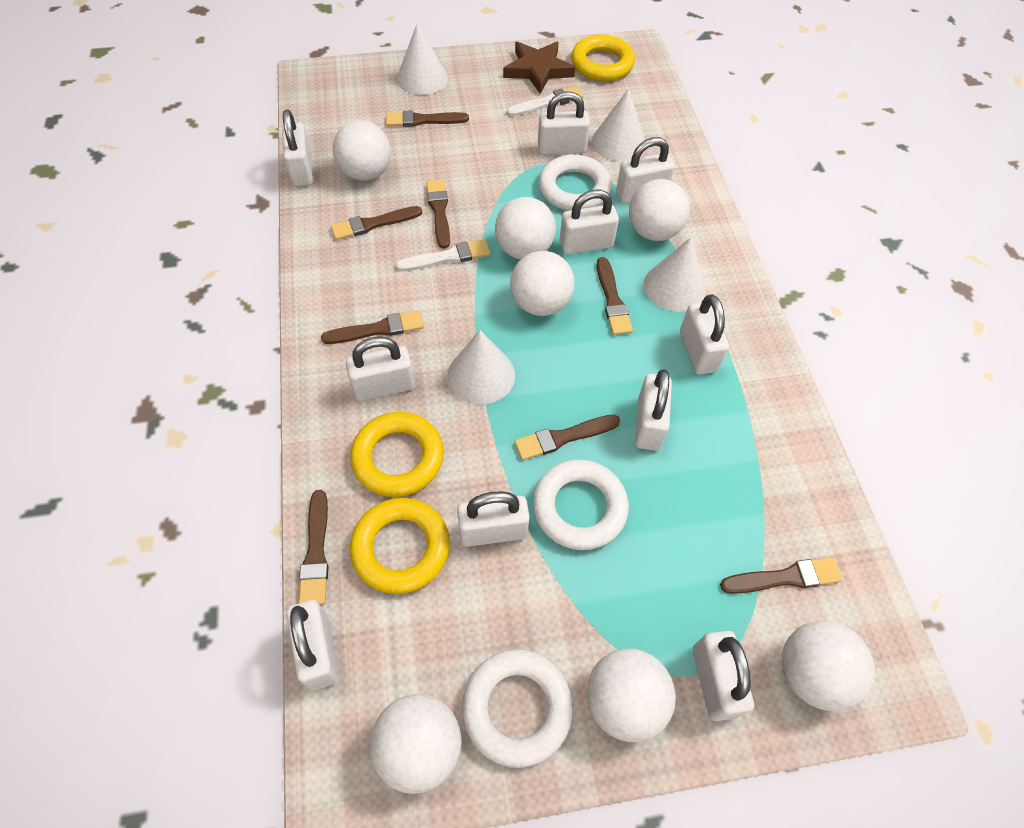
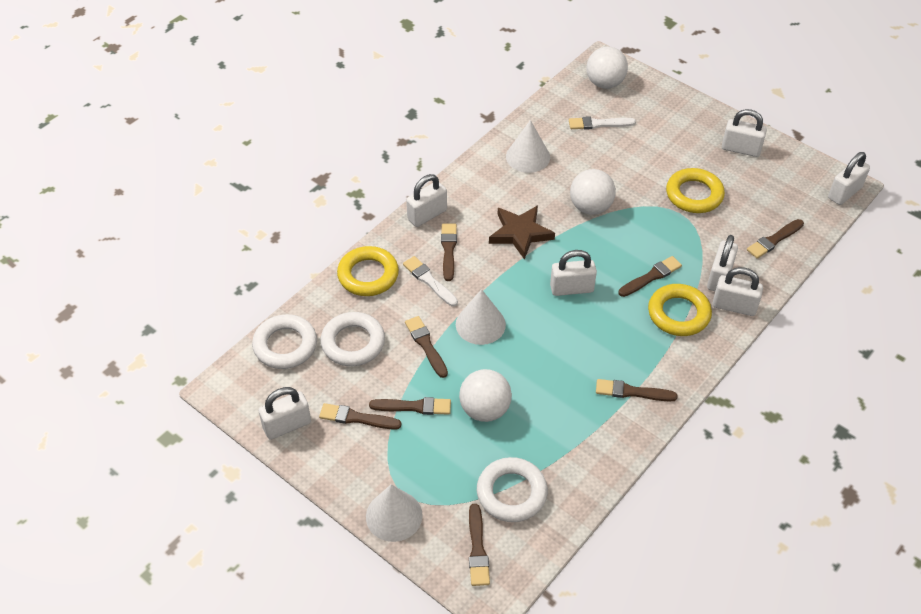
white ball: [333,120,391,181] [370,694,462,794] [495,197,556,259] [510,251,574,316] [587,648,676,742] [629,179,690,241] [782,621,875,711] = 7 -> [459,369,512,422] [570,169,616,215] [587,46,628,89] = 3
white cone: [397,23,448,95] [447,330,515,404] [592,89,645,161] [644,238,706,312] = 4 -> [366,484,423,542] [456,289,506,345] [506,120,550,173] = 3
white padlock: [282,110,313,187] [286,600,340,690] [346,337,415,401] [457,491,530,547] [538,91,590,155] [560,190,619,255] [616,137,675,203] [635,369,672,451] [680,294,729,375] [693,631,754,721] = 10 -> [259,387,311,440] [406,174,447,227] [550,250,597,296] [707,235,738,291] [713,267,763,316] [722,109,767,157] [828,152,870,205] = 7

